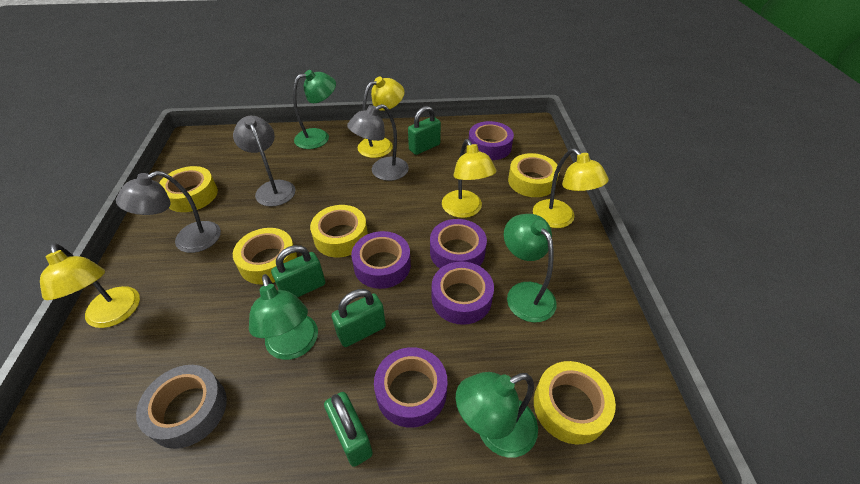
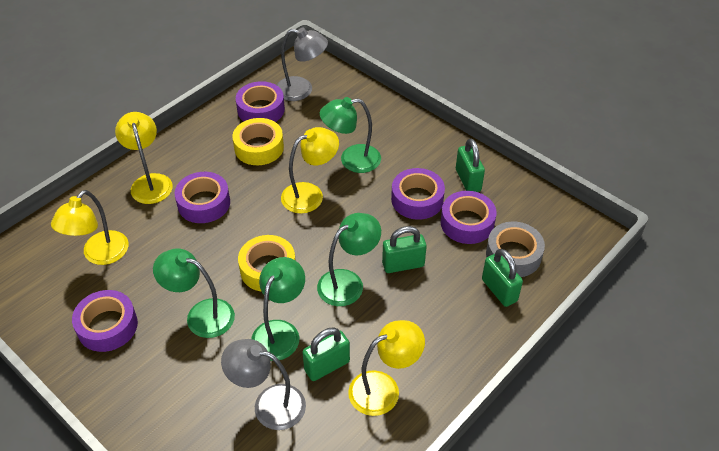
grey lamp: [116,171,221,253] [233,116,295,207] [347,104,409,181] = 3 -> [221,339,306,430] [277,28,328,101] = 2
yellow tape: [159,166,218,212] [233,228,297,285] [310,205,368,257] [508,153,560,197] [534,361,616,444] = 5 -> [232,118,284,165] [238,235,295,292] = 2

